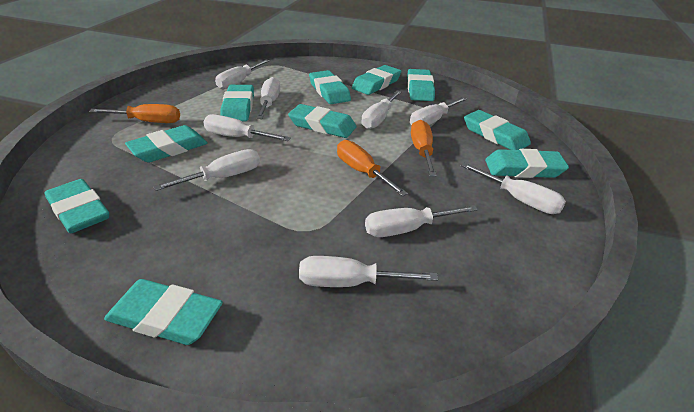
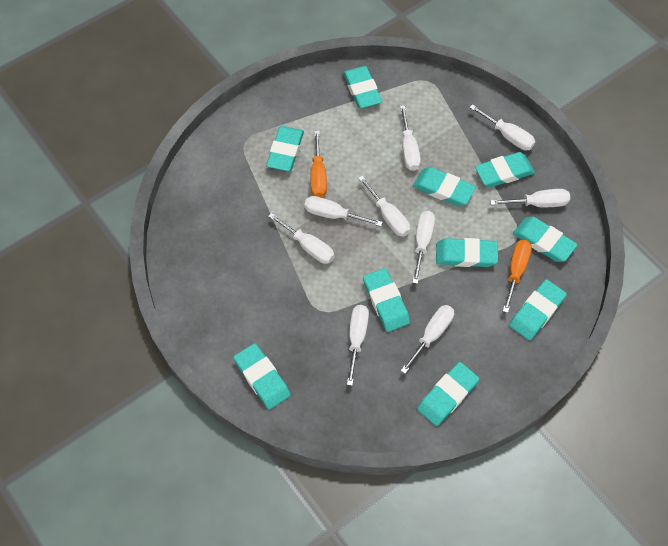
orange screwdriver: [89,104,180,123] [337,140,408,197] [411,120,437,176] = 3 -> [310,131,327,197] [503,240,532,313] = 2

